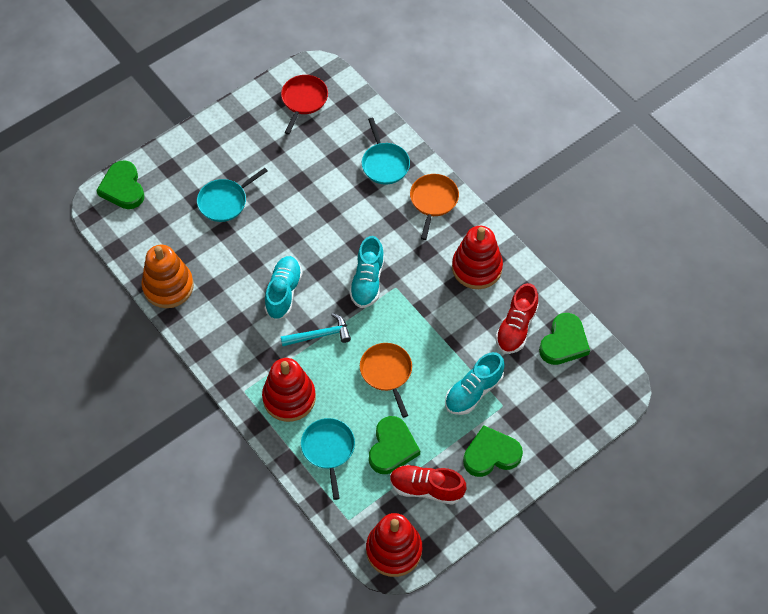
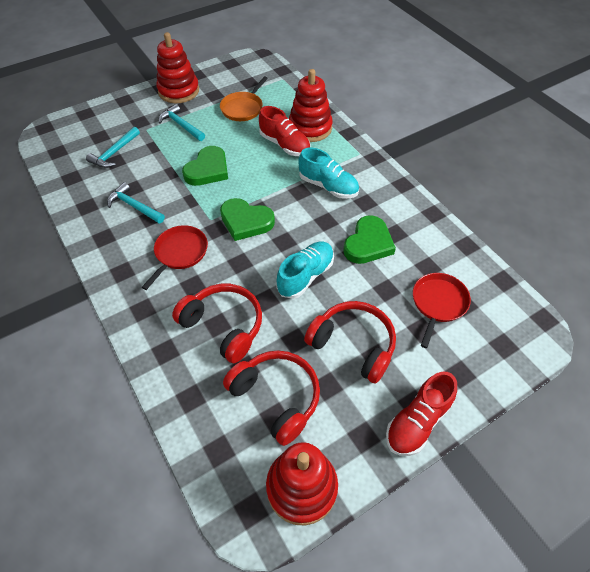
green heart: [96,160,144,209] [369,416,420,474] [463,425,523,477] [539,313,590,365] = 4 -> [182,146,228,186] [220,198,275,241] [343,215,396,264] = 3
orange pan: [360,343,412,418] [410,174,459,240] = 2 -> [220,76,268,121] = 1
orange stacking toy: [141,245,194,308] = 1 -> none = 0
red headphones: none = 0 -> [172,284,262,363] [223,351,320,446] [304,301,396,384] = 3
red pan: [281,75,328,135] = 1 -> [142,225,208,290] [413,273,471,348] = 2
turquoise hammer: [281,313,351,346] = 1 -> [86,127,140,168] [107,182,165,224] [159,104,205,141] = 3
turquoise pan: [197,168,268,222] [301,418,355,500] [362,118,410,185] = 3 -> none = 0
turquoise shoe: [265,256,302,320] [349,236,384,308] [445,352,505,415] = 3 -> [276,242,334,299] [298,148,359,199] = 2

